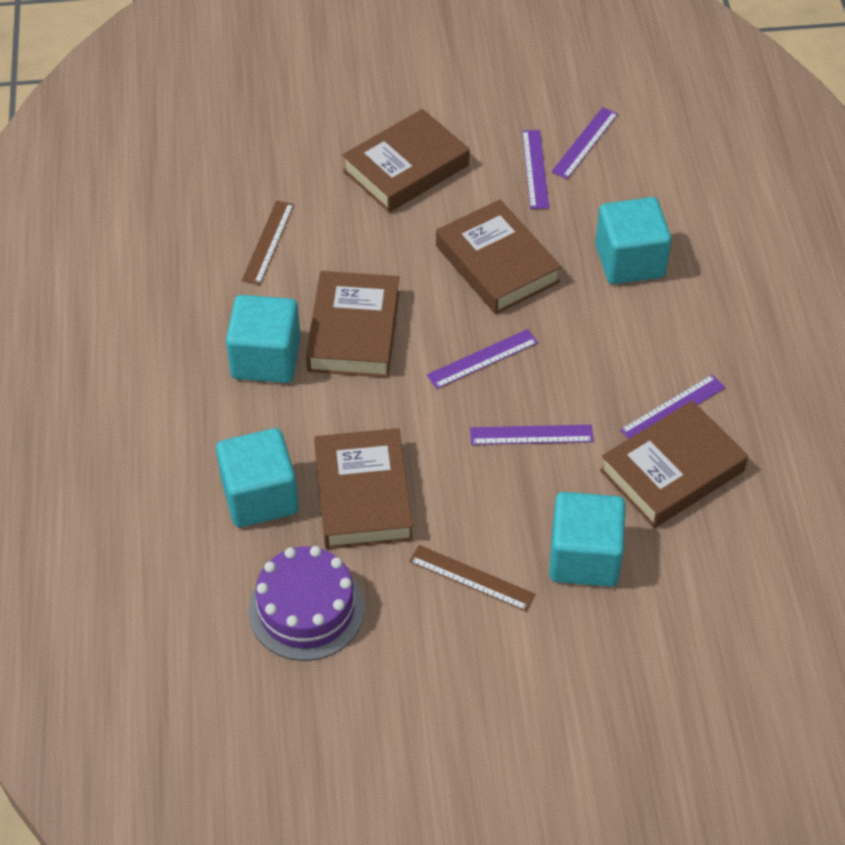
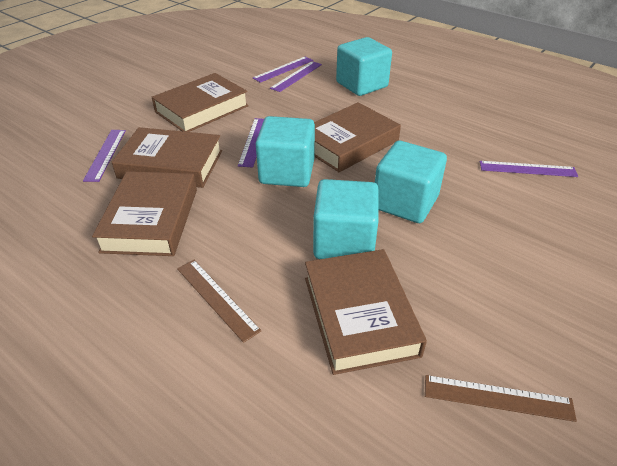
purple cake: [249,546,365,661] = 1 -> none = 0

